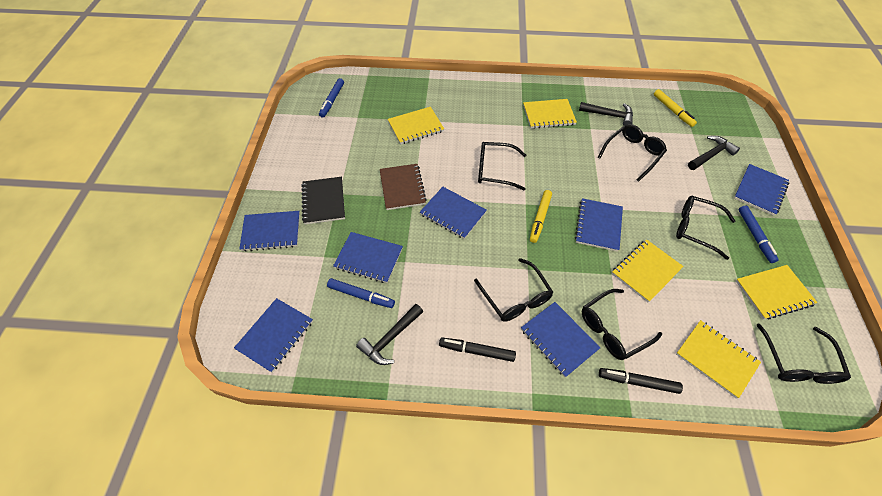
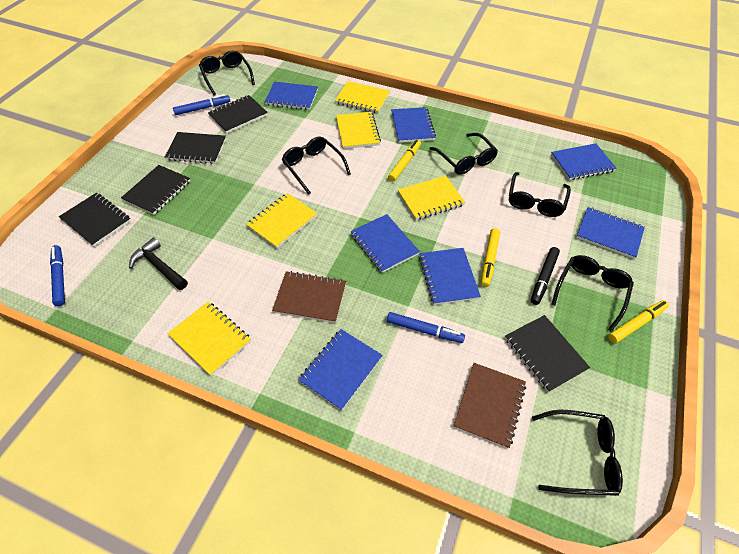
black hammer: [356,304,423,365] [579,102,633,126] [688,136,740,170] = 3 -> [129,237,188,290] = 1
black marker: [439,338,516,362] [599,368,683,394] = 2 -> [531,247,560,305] = 1
black notebook: [301,177,345,224] = 1 -> [59,193,131,246] [121,165,190,215] [165,132,226,164] [208,95,268,134] [505,315,590,392] = 5
brown notebook: [380,164,427,210] = 1 -> [272,271,346,323] [454,363,526,449] = 2
yellow marker: [530,190,552,243] [654,89,697,127] = 2 -> [388,140,421,182] [481,228,500,287] [608,300,669,343] = 3

